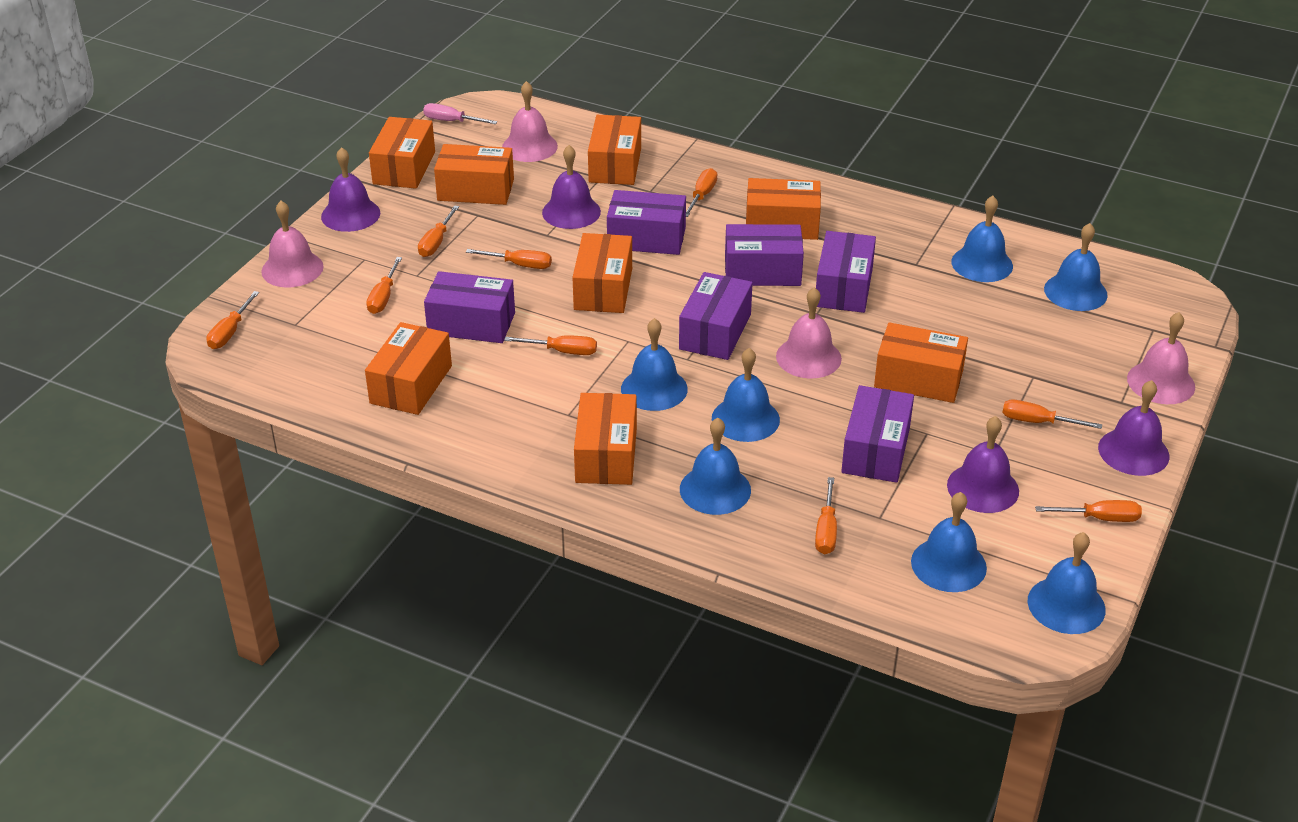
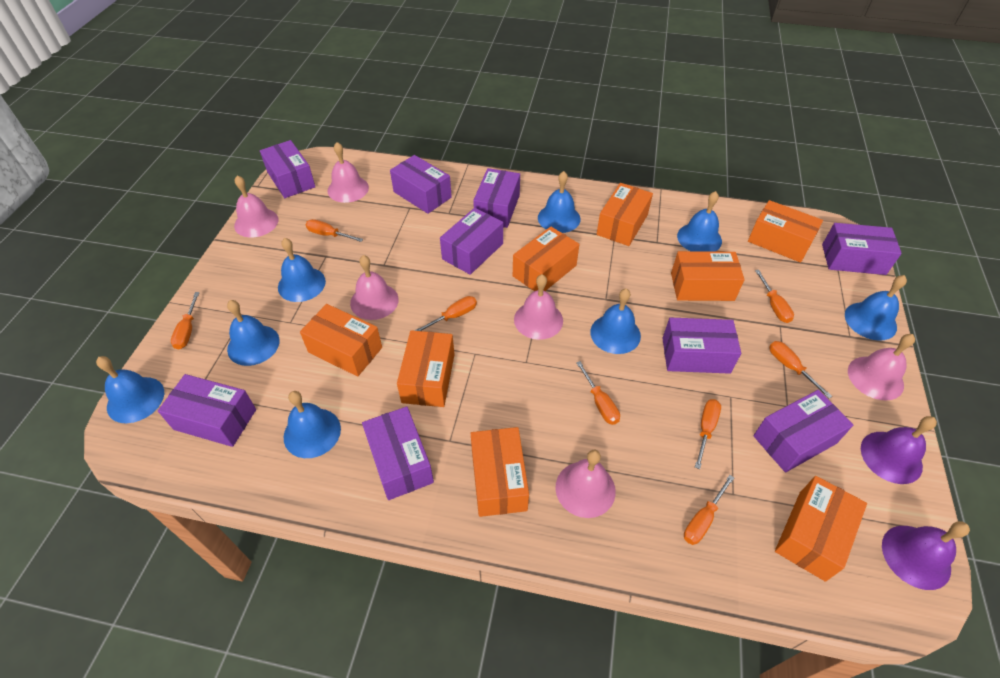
blue bell: [621,318,688,411] [680,418,751,515] [712,348,780,442] [911,492,987,592] [951,196,1013,282] [1028,532,1106,634] [1044,223,1108,311] = 7 -> [96,356,164,423] [227,300,280,366] [278,238,326,302] [284,391,341,458] [538,171,580,233] [590,288,641,354] [677,191,722,252] [845,275,907,341] = 8
orange screwdriver: [206,291,259,349] [366,257,402,314] [418,205,459,257] [466,249,552,269] [504,335,597,355] [686,168,718,217] [815,477,837,554] [1002,400,1102,429] [1035,500,1142,522] = 9 -> [171,292,200,349] [306,219,363,242] [414,296,477,331] [576,361,620,425] [684,475,734,545] [695,399,721,469] [755,270,794,323] [769,341,832,399] = 8
pink bell: [261,201,324,288] [502,81,558,162] [776,287,842,378] [1127,312,1195,404] = 4 -> [234,175,278,238] [327,142,369,203] [350,255,399,320] [514,274,563,340] [556,450,616,518] [848,334,915,400] = 6
pink screwdriver: [423,103,497,124] = 1 -> none = 0
purple bell: [321,147,380,232] [542,145,601,229] [947,416,1019,513] [1098,380,1169,476] = 4 -> [861,416,937,484] [882,521,970,590] = 2
purple box: [424,271,515,343] [607,190,686,255] [679,272,753,360] [725,224,804,286] [816,231,876,313] [841,385,914,483] = 6 -> [158,374,256,447] [260,140,315,198] [362,406,434,500] [390,155,452,214] [440,208,503,275] [473,168,520,228] [662,318,741,374] [753,390,853,472] [822,223,902,275] = 9

